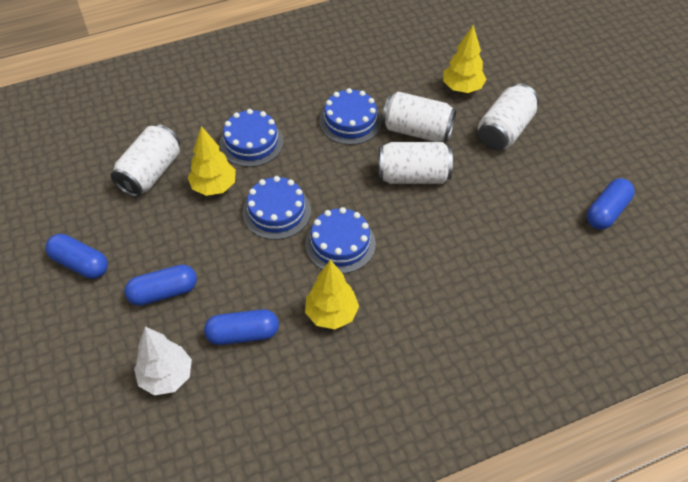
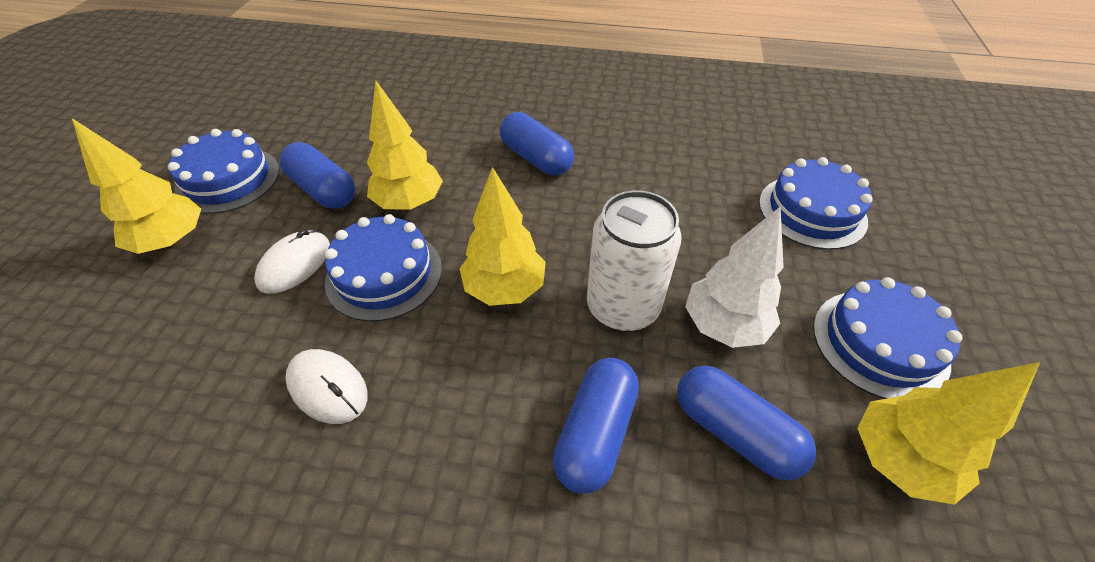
white can: [111,124,180,197] [379,142,453,184] [382,92,456,142] [478,84,539,150] = 4 -> [587,190,682,332] = 1
white mouse: none = 0 -> [254,230,330,293] [285,349,368,424] = 2
yellow tree: [188,126,236,196] [305,260,359,329] [443,25,486,93] = 3 -> [72,118,201,254] [367,80,443,210] [460,167,546,306] [857,362,1040,505] = 4

